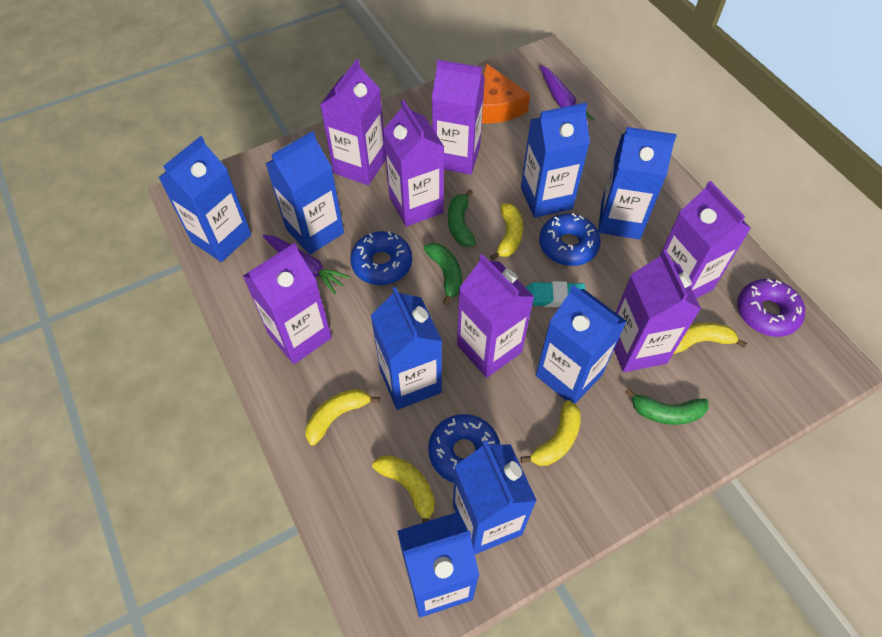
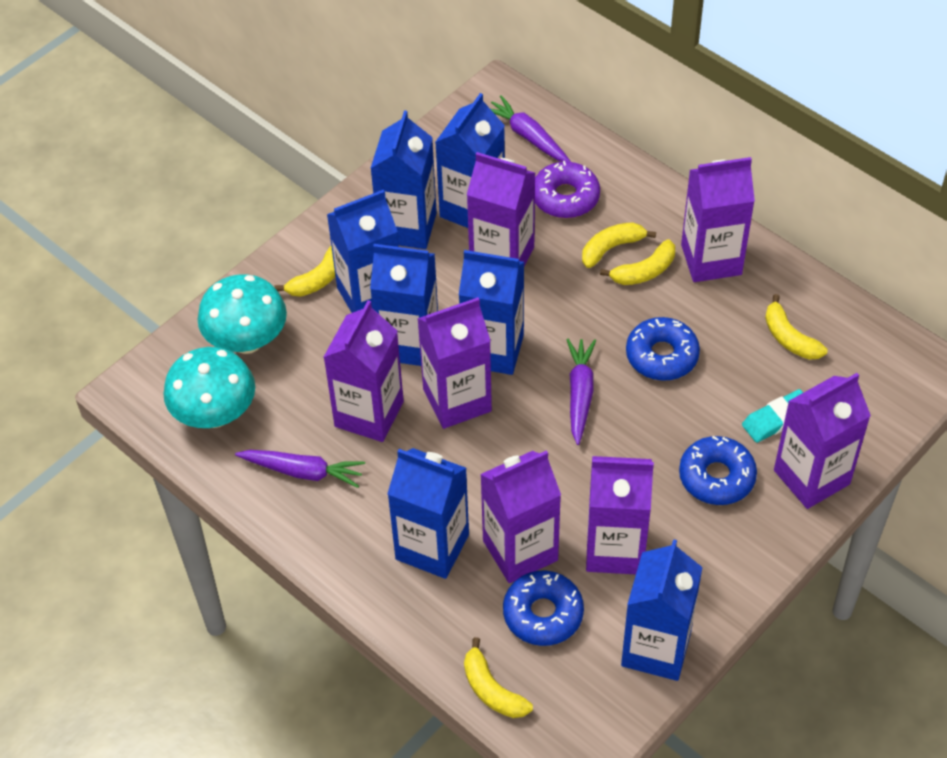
blue carton: [158,136,251,262] [266,131,344,255] [370,287,442,410] [397,512,479,617] [453,440,537,554] [521,103,590,218] [536,285,627,404] [598,127,677,240] = 8 -> [327,190,399,313] [370,110,437,249] [370,244,438,366] [388,448,469,579] [435,93,505,228] [459,250,524,375] [621,539,703,681] = 7
green banana: [424,243,462,305] [448,189,476,247] [625,388,709,425] = 3 -> none = 0
orange cheese: [482,64,530,123] = 1 -> none = 0
purple carrot: [262,234,350,294] [540,65,594,120] = 2 -> [235,450,365,488] [491,95,571,162] [567,339,596,445] = 3
turquoise mushroom: none = 0 -> [163,347,255,428] [197,274,287,354] = 2

